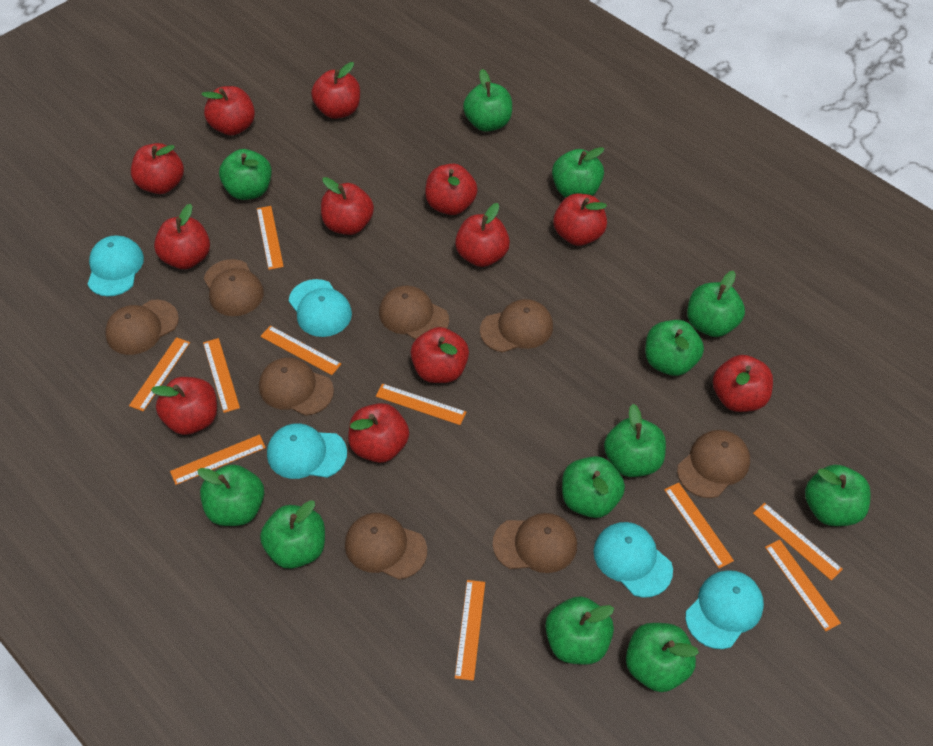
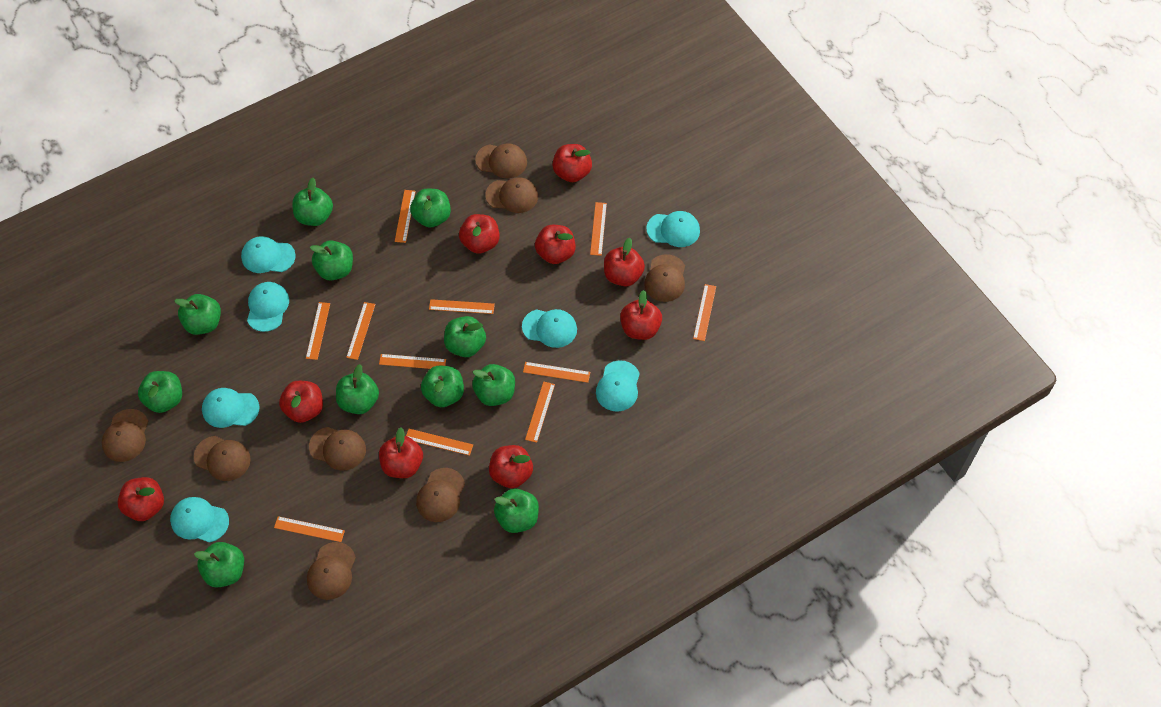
green apple: [197,464,264,526] [219,149,272,200] [260,500,325,569] [463,69,512,132] [545,596,614,665] [552,147,604,197] [562,456,625,518] [604,404,666,477] [626,623,699,692] [645,320,704,376] [687,271,745,337] [805,465,871,526] = 12 -> [138,371,182,413] [174,294,221,335] [194,542,244,588] [292,178,333,226] [310,240,353,280] [336,364,379,414] [410,188,451,228] [421,366,464,407] [444,316,486,357] [472,364,515,406] [494,489,539,533] = 11
orange ruler: [129,337,190,411] [170,435,266,485] [203,338,240,413] [257,206,284,270] [261,326,341,375] [376,384,466,425] [455,580,485,681] [664,483,734,568] [753,503,843,581] [765,540,841,631] = 10 -> [274,516,345,542] [306,302,330,360] [346,302,375,360] [379,354,446,369] [395,190,416,243] [406,429,473,456] [429,299,495,314] [523,362,590,383] [525,381,555,443] [590,202,607,256] [693,284,716,341] = 11
red apple: [131,143,184,194] [151,377,217,435] [154,204,210,269] [201,86,255,135] [311,62,360,119] [321,177,374,235] [348,403,409,463] [410,327,469,383] [425,164,478,215] [455,203,510,267] [553,194,607,246] [713,355,773,412] = 12 -> [117,477,164,521] [279,381,323,423] [379,427,423,478] [459,214,500,254] [489,445,533,488] [535,225,576,264] [552,144,592,182] [604,238,645,286] [620,290,662,340] = 9
turquoise cap: [87,235,144,296] [267,423,347,479] [289,279,352,337] [593,522,673,598] [686,570,764,649] = 5 -> [170,497,229,543] [202,388,259,428] [241,236,296,273] [247,282,289,332] [522,309,577,348] [596,360,640,412] [646,211,700,247] = 7

